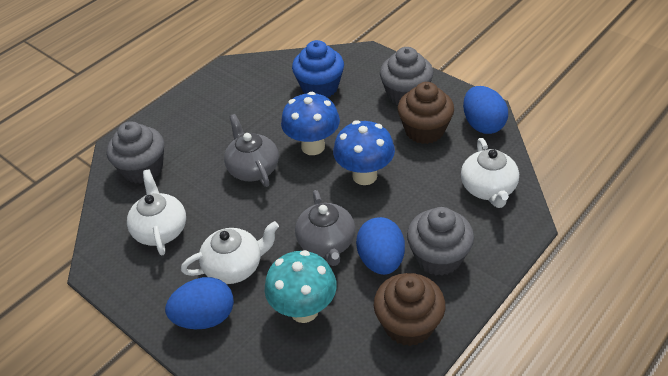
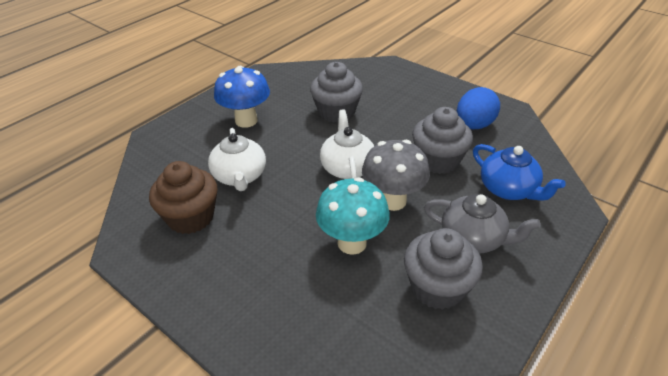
blue cupcake: [292,40,344,97] = 1 -> none = 0
blue egg: [165,277,234,329] [356,217,405,275] [463,86,508,134] = 3 -> [457,87,500,129] = 1
blue mushroom: [281,92,340,155] [333,120,395,185] = 2 -> [214,66,270,128] = 1
blue teapot: none = 0 -> [473,144,566,201] = 1
brown cupcake: [374,273,446,346] [398,82,454,144] = 2 -> [149,161,218,234] = 1
grey mushroom: none = 0 -> [362,140,430,211] = 1
grey teapot: [224,114,279,187] [295,190,355,266] = 2 -> [424,194,541,254] = 1
white teapot: [127,170,186,256] [181,221,279,284] [461,138,519,208] = 3 -> [208,128,266,191] [320,109,374,179] = 2

